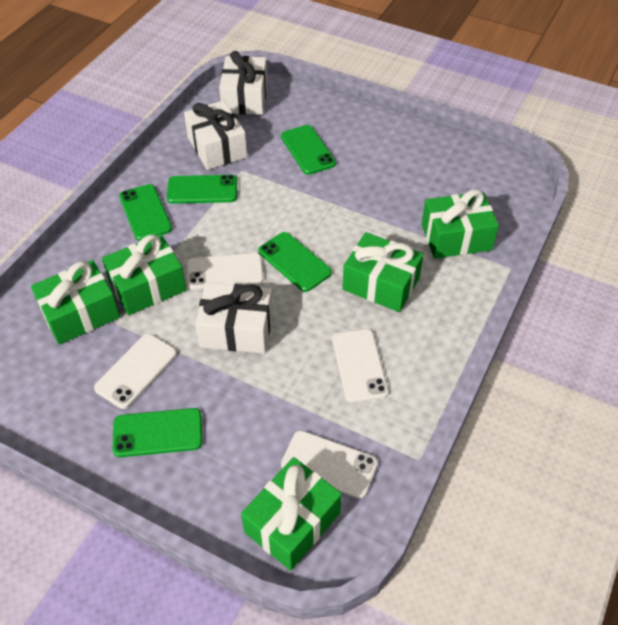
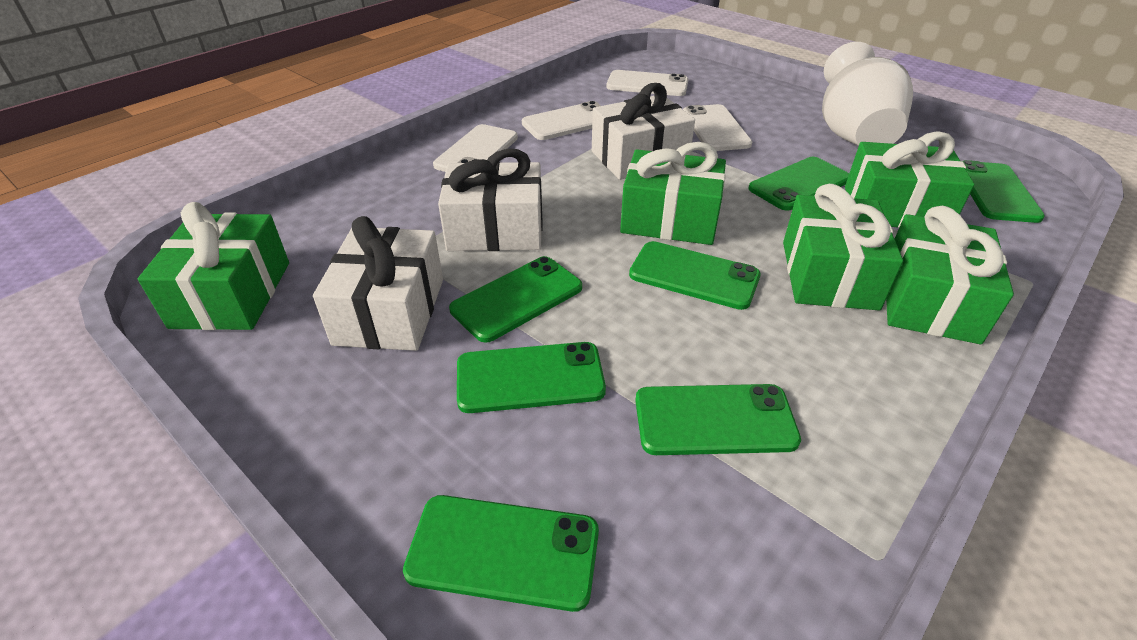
green phone: [112,408,202,457] [119,184,172,241] [167,175,237,204] [258,232,332,292] [281,125,336,175] = 5 -> [403,495,599,612] [449,256,582,343] [457,342,606,413] [629,241,761,310] [635,384,801,455] [748,157,849,211] [962,160,1045,223] = 7
white vase: none = 0 -> [822,42,913,146] = 1

